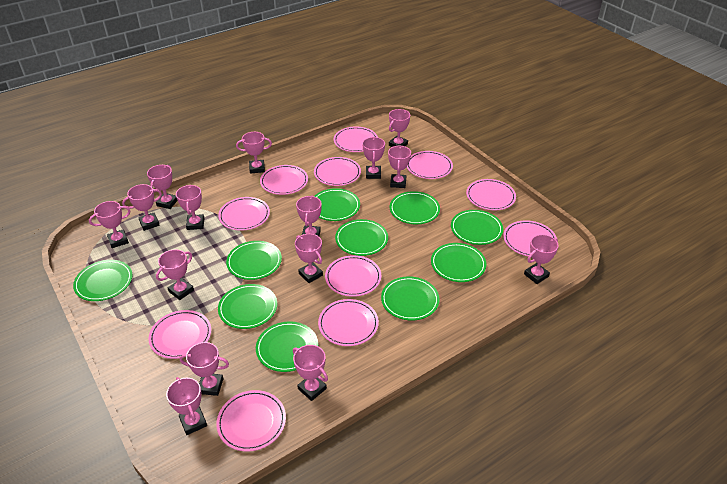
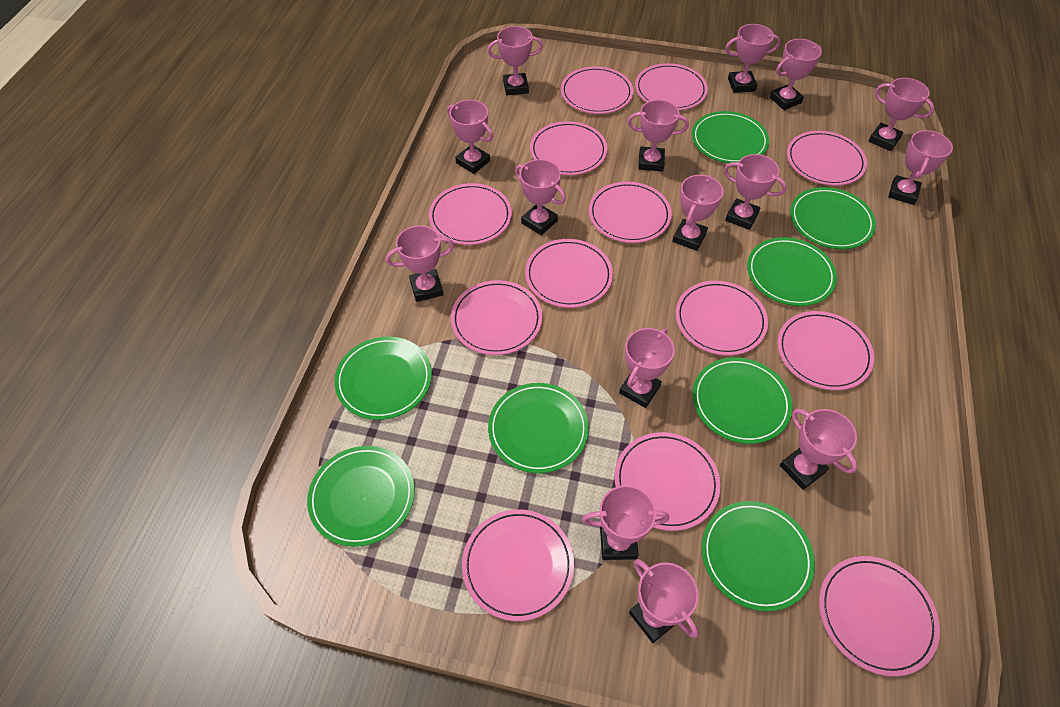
green plate: [73,260,132,301] [218,284,277,329] [226,241,282,280] [256,321,318,372] [314,188,360,221] [335,219,388,256] [381,276,440,320] [390,191,440,224] [431,243,487,282] [451,210,503,245] = 10 -> [307,446,415,547] [334,337,432,420] [488,383,589,473] [692,111,769,163] [693,357,792,444] [702,501,815,612] [747,237,837,306] [790,187,876,249] = 8
pink plate: [148,310,211,359] [216,390,286,452] [218,197,270,231] [260,165,308,195] [314,157,361,186] [318,299,379,346] [325,255,381,297] [334,126,378,152] [407,151,453,179] [466,179,516,210] [503,220,557,256] = 11 -> [429,183,512,245] [451,280,542,355] [462,509,574,621] [525,239,613,308] [530,121,607,175] [561,66,633,114] [589,182,672,243] [615,432,720,531] [635,63,708,110] [675,281,768,356] [777,311,874,390] [787,131,867,186] [819,556,940,676] = 13

